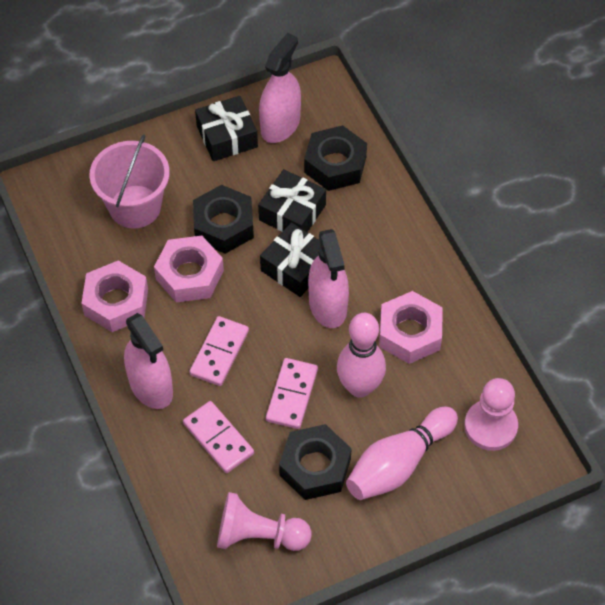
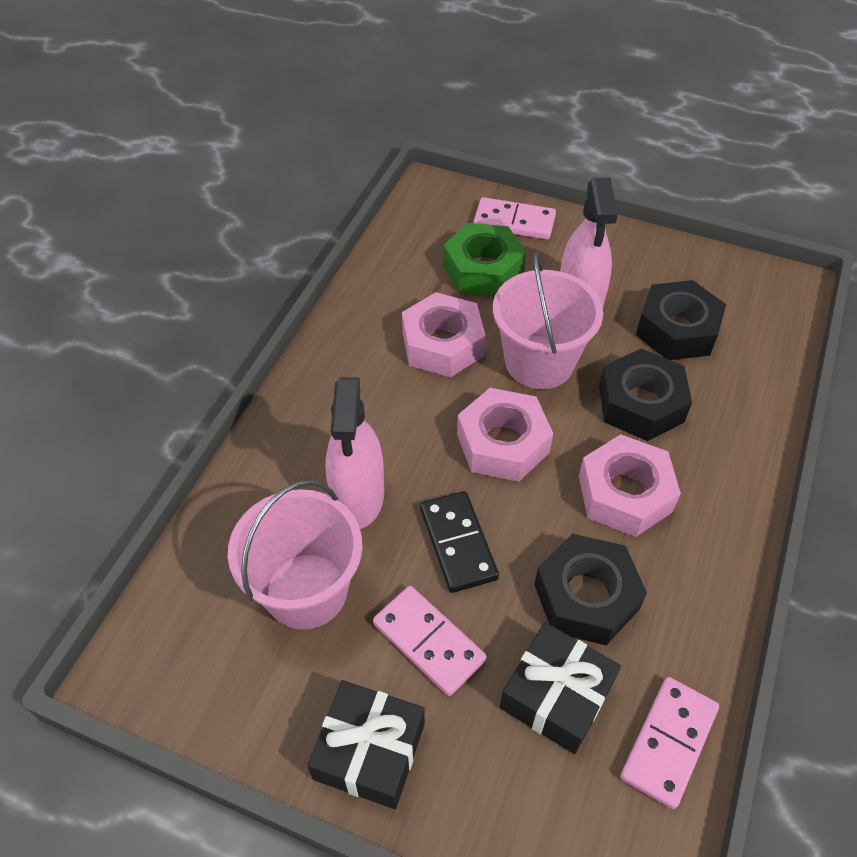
black domino: none = 0 -> [420,491,499,593] = 1
black gift: [195,96,258,161] [258,169,326,232] [260,222,321,297] = 3 -> [307,680,425,809] [500,622,621,754] = 2
green nut: none = 0 -> [443,223,526,296] = 1
pink bowling pin: [337,313,386,398] [346,407,458,500] = 2 -> none = 0
pink bucket: [89,134,170,229] = 1 -> [228,479,363,630] [493,252,603,389] = 2
pink pawn: [217,492,312,551] [464,378,518,451] = 2 -> none = 0
pink spray bottle: [124,313,173,409] [259,33,301,143] [308,229,349,328] = 3 -> [326,377,384,529] [560,177,618,306] = 2

